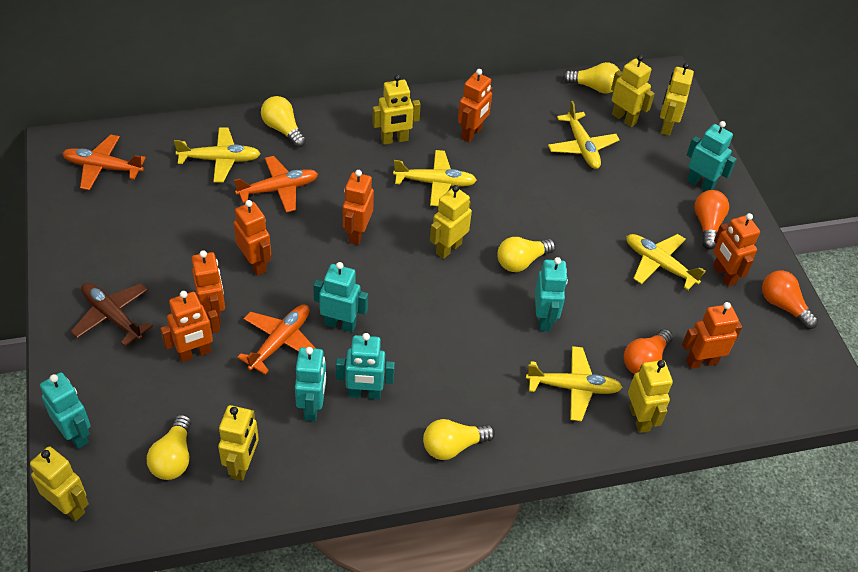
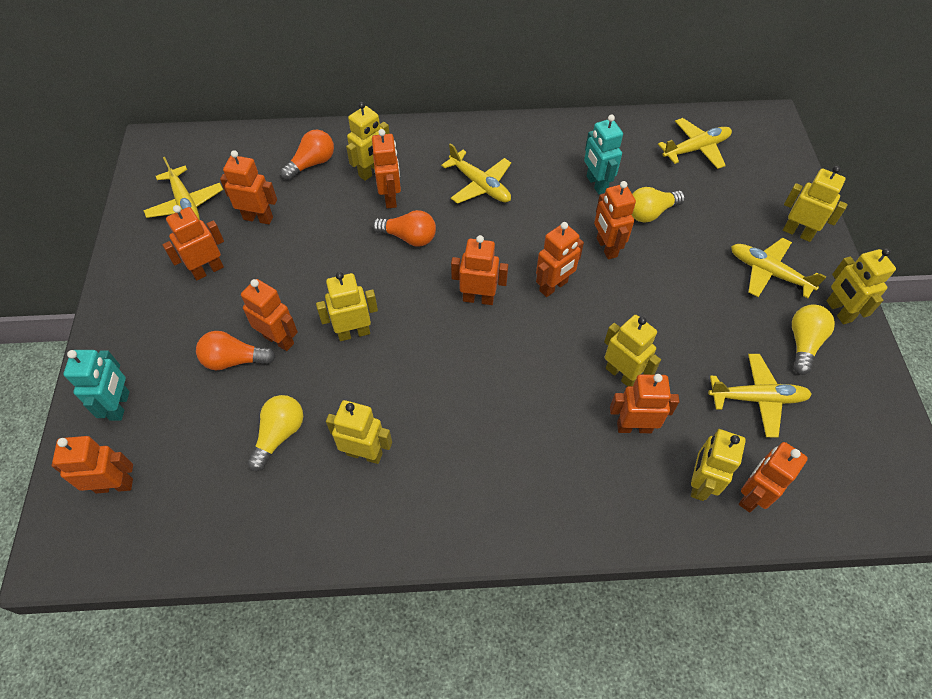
brown plane: [70,283,153,346] = 1 -> none = 0
orange plane: [62,135,146,190] [234,156,318,212] [237,305,316,375] = 3 -> none = 0
orange robot: [160,291,220,362] [192,250,225,325] [234,200,271,276] [343,170,374,245] [458,69,493,142] [682,302,742,369] [713,213,760,287] = 7 -> [51,436,133,494] [162,205,224,281] [220,150,277,224] [241,279,298,351] [372,129,401,209] [451,235,508,305] [536,222,584,297] [594,181,636,259] [610,374,680,433] [739,442,808,513] = 10
turquoise robot: [40,372,90,449] [295,347,326,421] [313,262,368,332] [336,333,395,399] [535,257,568,331] [687,121,737,191] = 6 -> [63,350,130,421] [584,114,623,194] = 2
yellow light bulb: [147,414,192,480] [261,96,306,148] [423,419,495,460] [497,237,556,272] [563,62,619,94] = 5 -> [247,395,303,471] [631,187,685,222] [792,305,835,375] = 3

